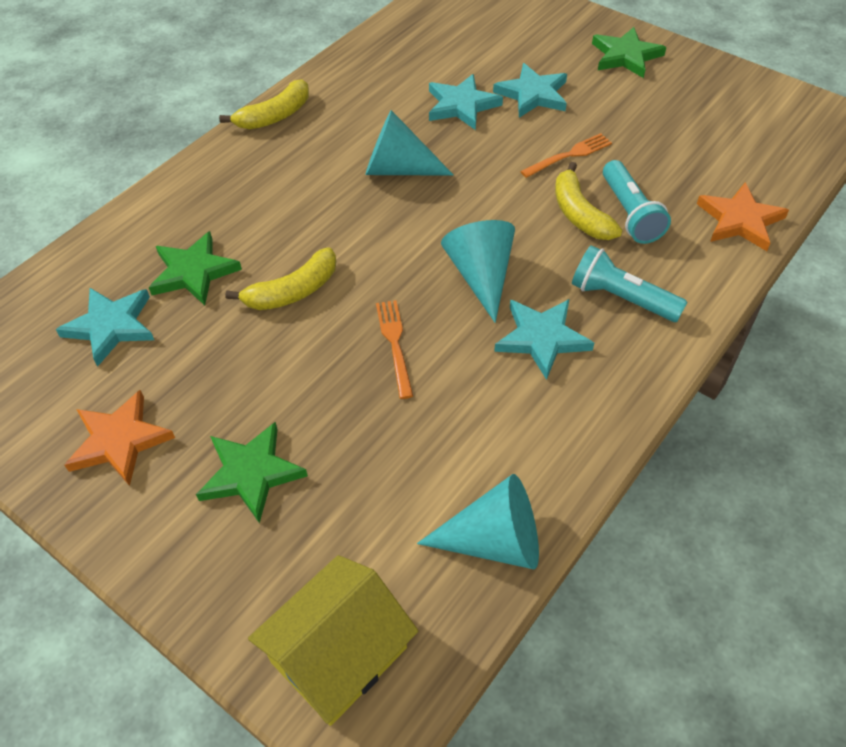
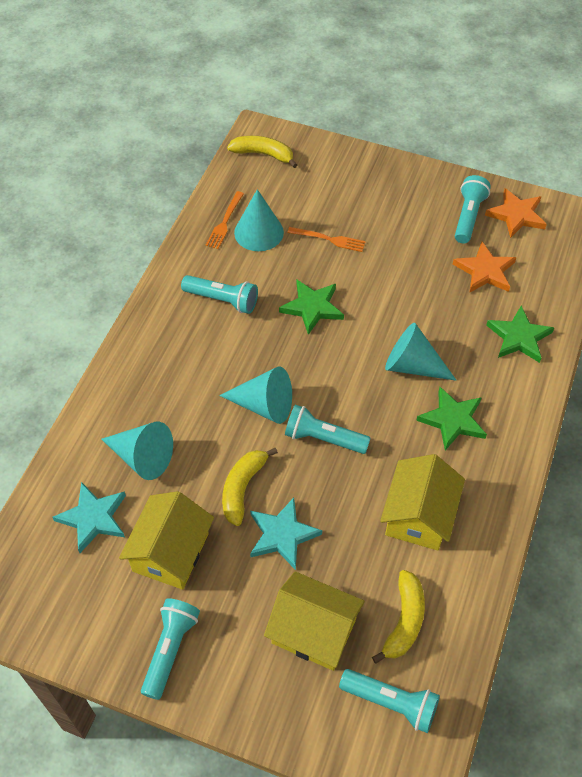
turquoise cone: [365,110,454,176] [417,474,539,569] [441,220,515,323] = 3 -> [102,422,173,480] [219,367,292,424] [234,189,284,251] [385,323,457,381] = 4
turquoise flashlight: [572,245,687,322] [603,160,671,244] = 2 -> [141,598,200,700] [181,275,258,314] [285,405,371,454] [339,669,440,733] [455,175,491,243] = 5
turquoise star: [56,288,154,367] [429,74,503,130] [493,63,567,118] [494,299,594,380] = 4 -> [53,482,126,553] [250,498,322,570] = 2
yellow house: [248,555,418,726] = 1 -> [119,491,214,590] [264,571,365,671] [380,454,465,551] = 3

